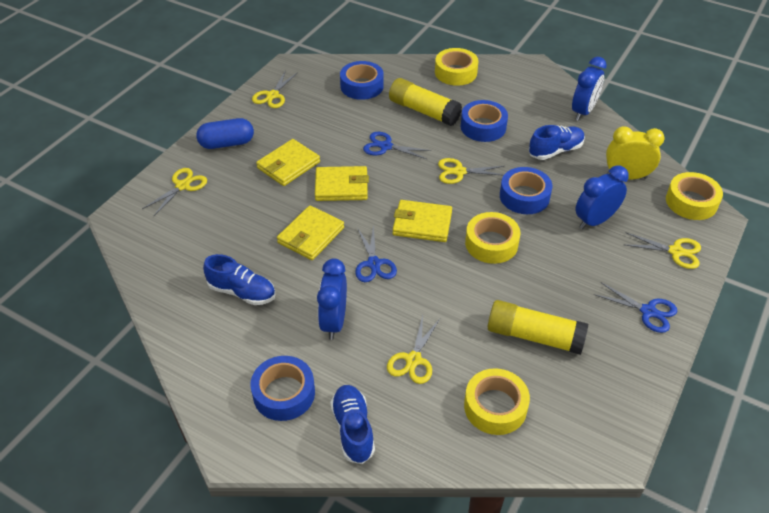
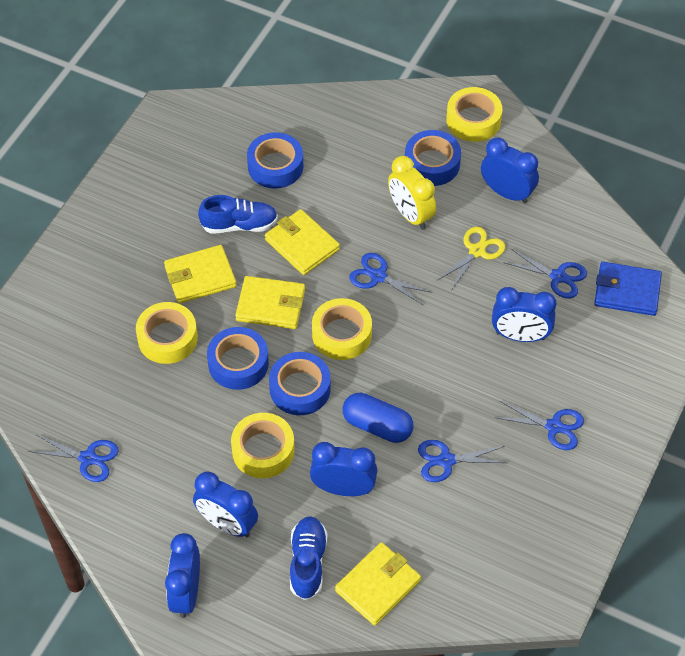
blue clock: [317,259,347,340] [572,57,607,121] [575,166,628,229] = 3 -> [165,533,200,618] [193,472,258,537] [310,442,377,496] [481,137,539,203] [492,287,556,342] = 5
blue scissors: [355,225,397,282] [363,132,432,159] [594,282,677,333] = 3 -> [28,434,119,482] [349,253,432,305] [418,440,507,482] [494,401,584,450] [503,248,587,299] = 5
blue shoe: [203,254,275,305] [330,385,375,464] [529,125,585,160] = 3 -> [198,195,278,234] [290,516,328,600] = 2
blue wallet: none = 0 -> [594,262,662,316] = 1
yellow glue stick: [389,78,462,126] [488,300,588,355] = 2 -> none = 0
yellow scissors: [142,168,207,216] [252,70,298,108] [387,315,440,384] [438,158,504,184] [623,233,701,269] = 5 -> [436,227,505,291] = 1

